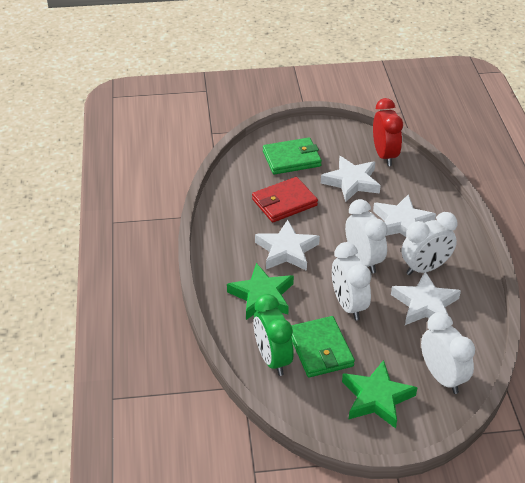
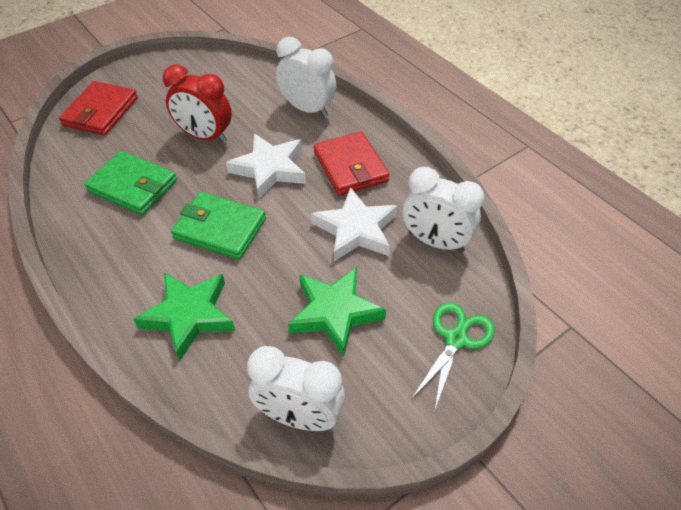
green clock: [253,294,294,376] = 1 -> none = 0
green scissors: none = 0 -> [412,302,495,412] = 1
red wallet: [252,177,318,222] = 1 -> [59,81,138,136] [314,131,390,196] = 2
white clock: [332,242,372,321] [345,199,388,274] [401,212,457,275] [421,312,475,394] = 4 -> [247,346,345,431] [276,37,336,118] [403,167,484,253] = 3
white star: [255,220,320,271] [321,156,381,202] [373,194,436,237] [391,271,461,325] = 4 -> [226,133,306,198] [311,187,397,261] = 2

